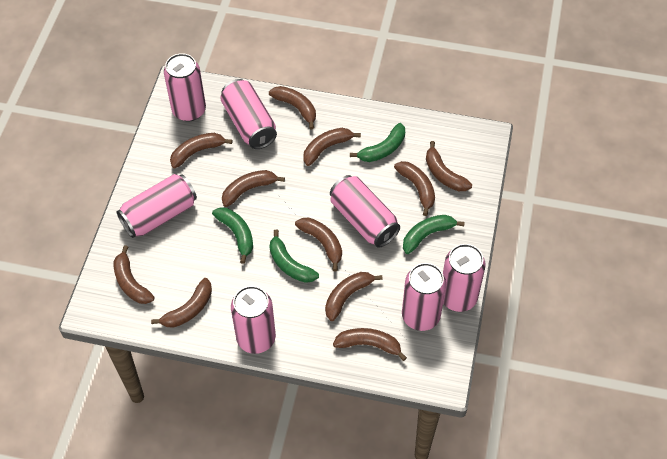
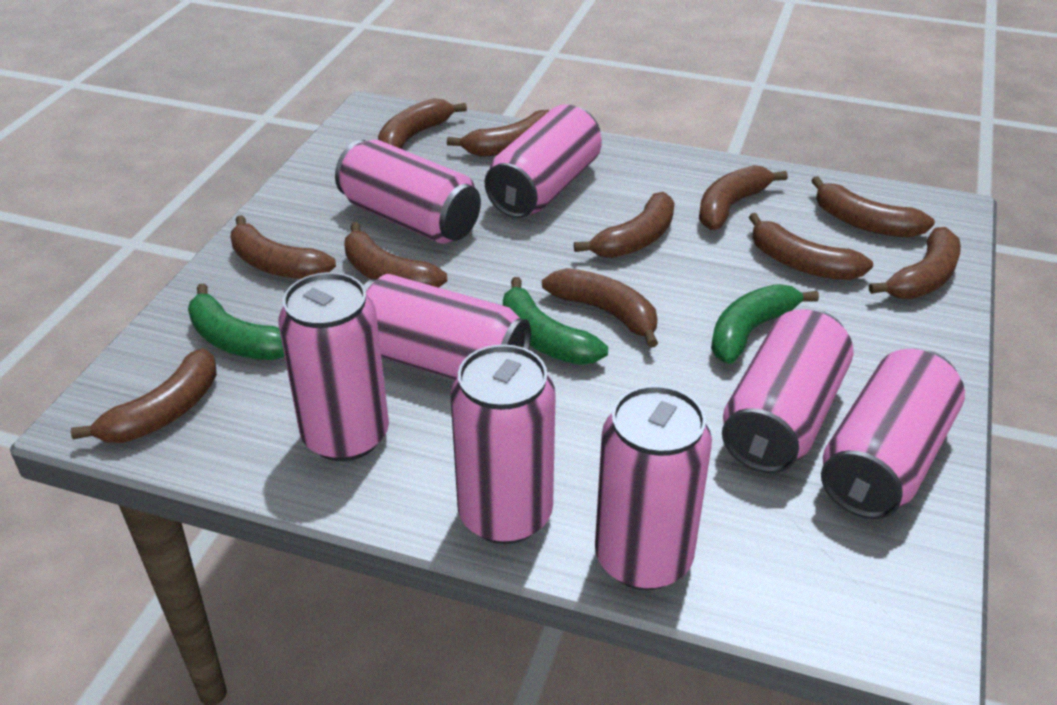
green banana: [212,207,253,264] [269,230,319,283] [350,123,405,162] [403,215,465,254] = 4 -> [188,283,285,360] [503,277,608,365] [711,284,819,364] = 3
pink can: [116,174,197,238] [164,53,206,121] [220,79,277,149] [231,286,276,354] [330,175,400,248] [402,263,446,331] [443,244,486,312] = 7 -> [278,272,389,461] [335,140,481,244] [363,274,531,380] [450,344,556,544] [485,104,602,218] [595,385,712,590] [722,309,854,473] [821,349,965,519] = 8

